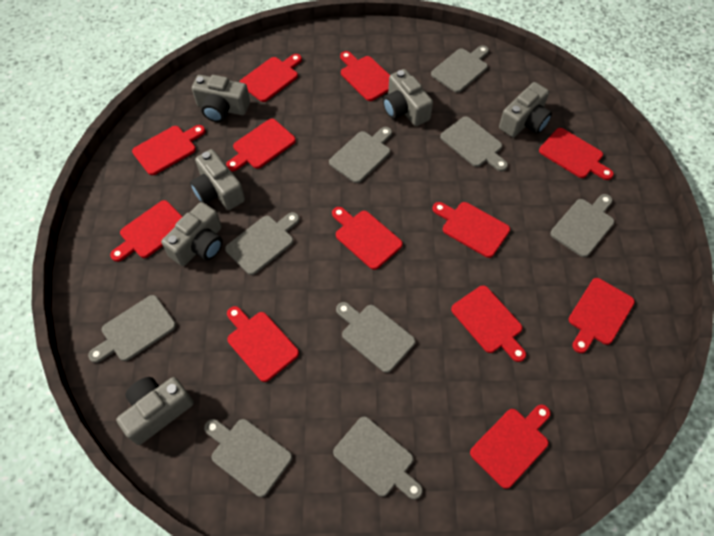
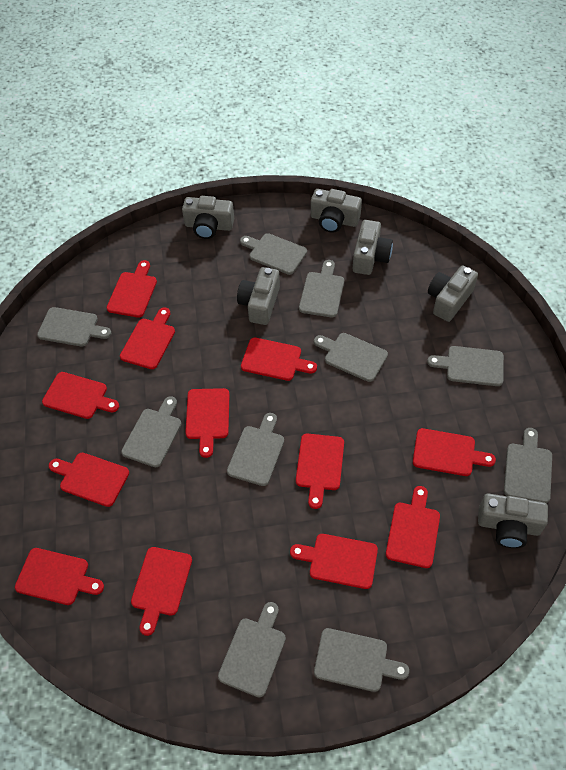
grey cutting board: [88,295,176,363] [204,419,292,497] [225,212,299,275] [329,127,392,183] [333,417,423,500] [336,302,415,373] [431,45,489,93] [440,116,508,171] [550,194,615,257] = 9 -> [37,307,111,347] [121,396,181,467] [218,602,286,698] [227,413,284,486] [240,233,307,275] [299,260,344,317] [314,333,388,382] [314,628,409,692] [427,346,504,386] [504,428,552,503] = 10

